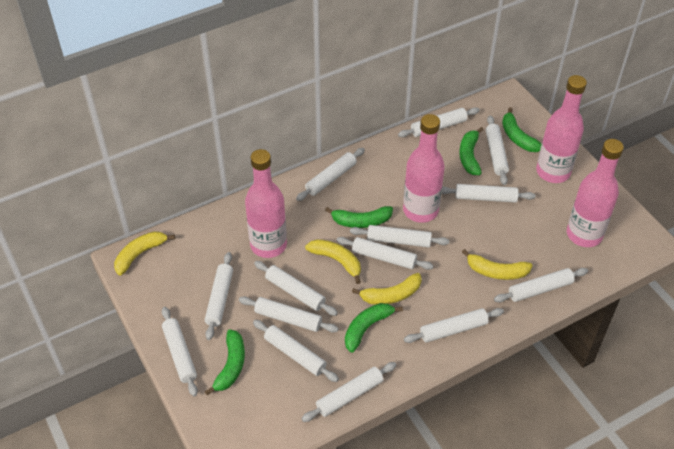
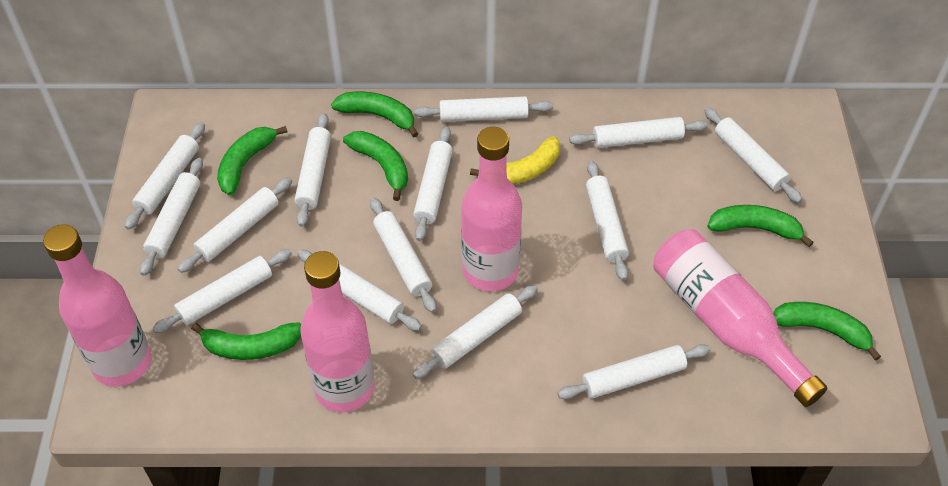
green banana: [205,329,245,395] [325,206,393,228] [345,303,403,353] [459,127,483,175] [502,107,542,152] = 5 -> [191,322,301,360] [217,126,288,195] [331,92,418,137] [343,131,408,201] [707,205,814,247] [773,302,881,361] = 6
yellow banana: [114,231,175,276] [305,239,361,284] [352,273,422,305] [462,249,533,280] = 4 -> [470,136,560,184] = 1

